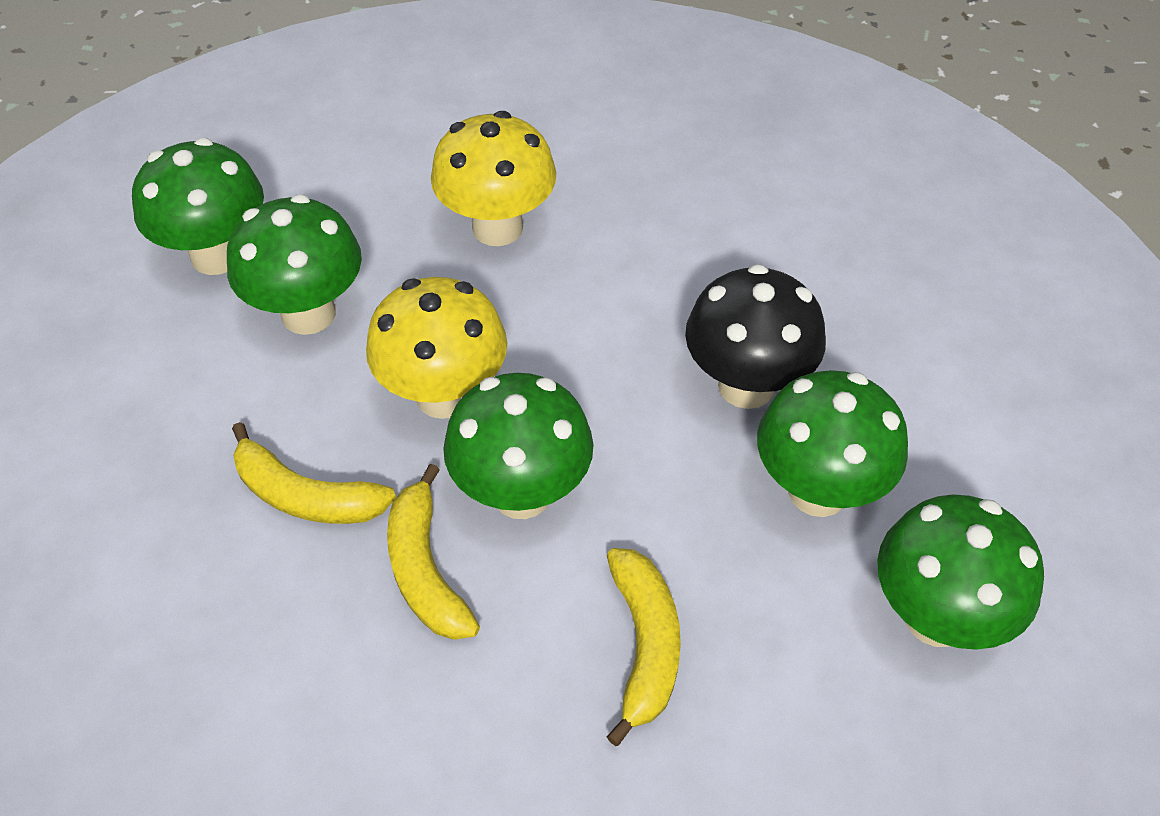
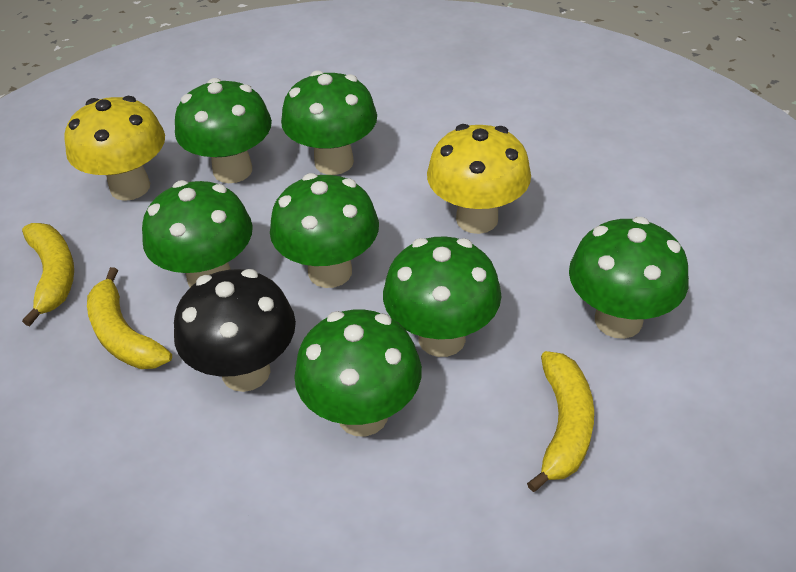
green mushroom: [132,138,264,275] [227,194,362,335] [443,373,594,519] [757,370,908,517] [877,494,1044,650] = 5 -> [142,180,253,287] [175,78,272,183] [270,173,379,288] [281,70,377,175] [294,310,422,437] [383,236,502,357] [569,217,689,339] = 7

